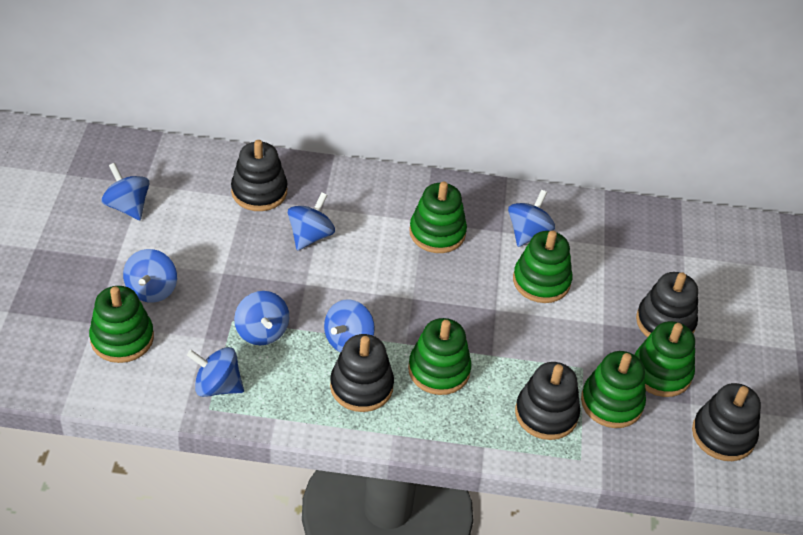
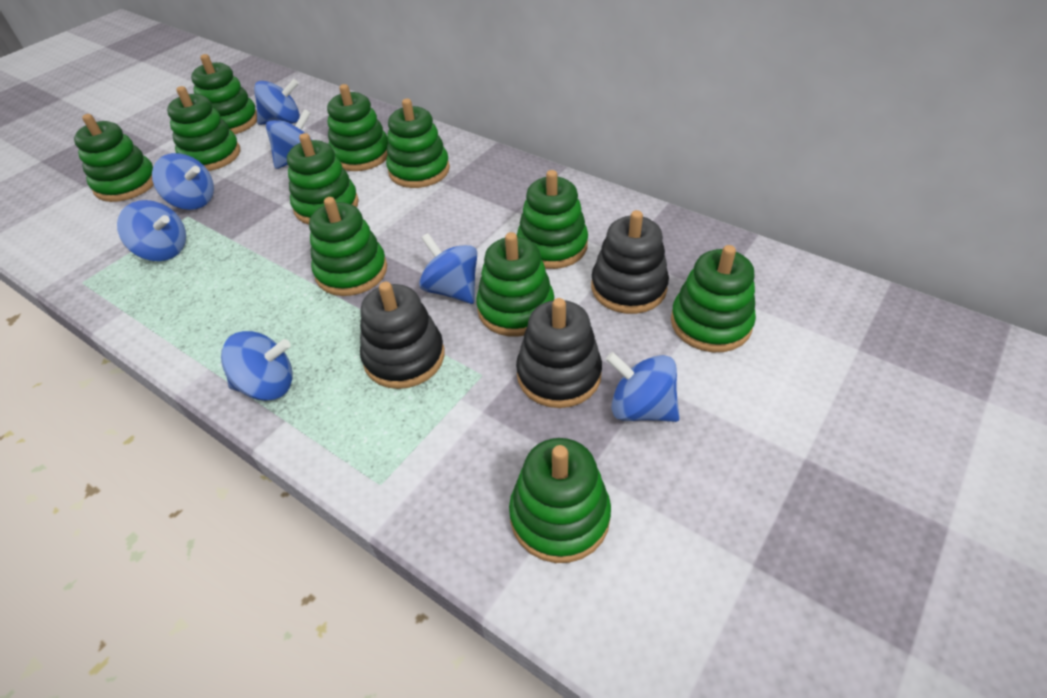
black stacking toy: [231,140,287,211] [330,334,394,412] [515,362,580,440] [636,272,698,337] [692,383,761,461] = 5 -> [360,282,445,389] [516,298,602,408] [591,210,669,314] = 3
green stacking toy: [89,286,154,363] [408,318,472,395] [409,181,467,253] [513,231,572,303] [581,351,646,428] [635,321,695,397] = 6 -> [74,114,154,202] [167,86,240,171] [191,54,257,134] [287,133,359,225] [309,197,387,296] [327,84,388,171] [386,99,450,188] [476,232,554,337] [509,438,611,563] [517,170,588,269] [671,245,756,352] = 11

